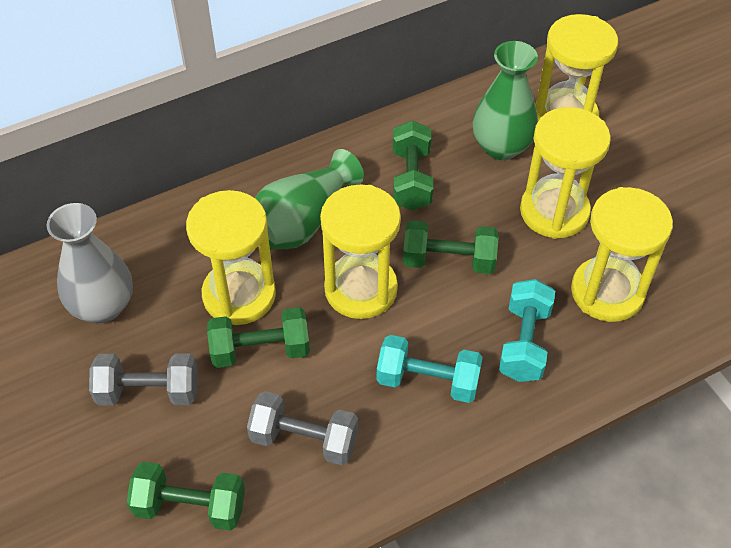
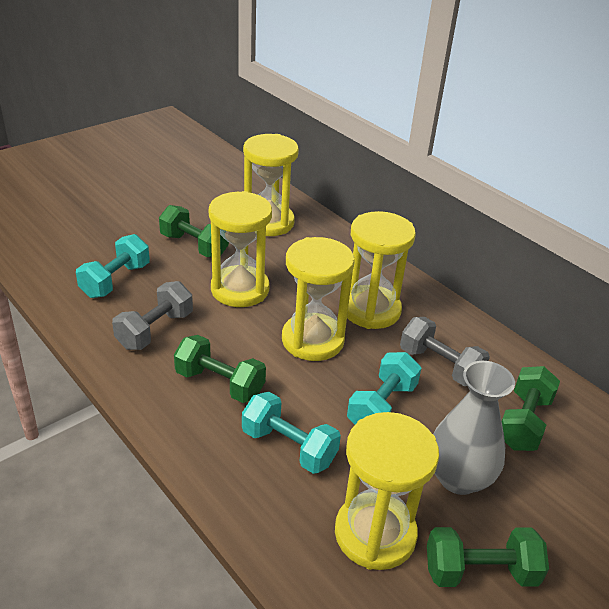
green vase: [255,149,364,250] [472,41,538,160] = 2 -> none = 0
turquoise dumbbell: [377,335,483,403] [499,279,555,382] = 2 -> [76,234,150,298] [242,392,341,474] [347,352,421,425] = 3

